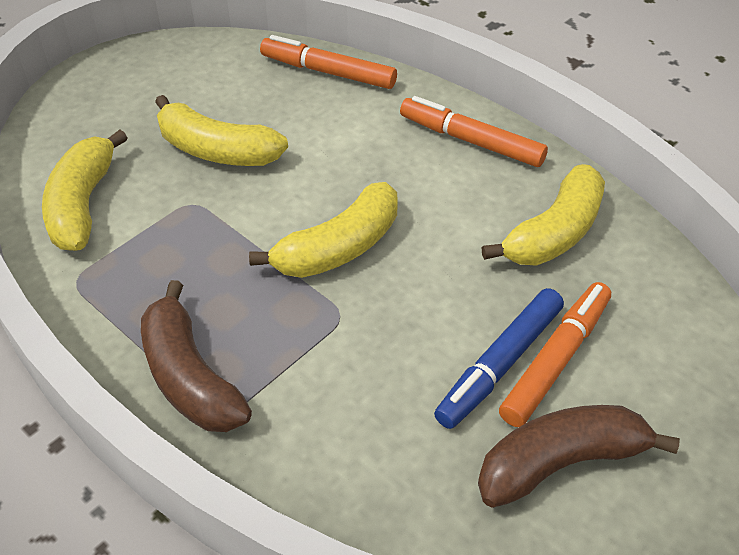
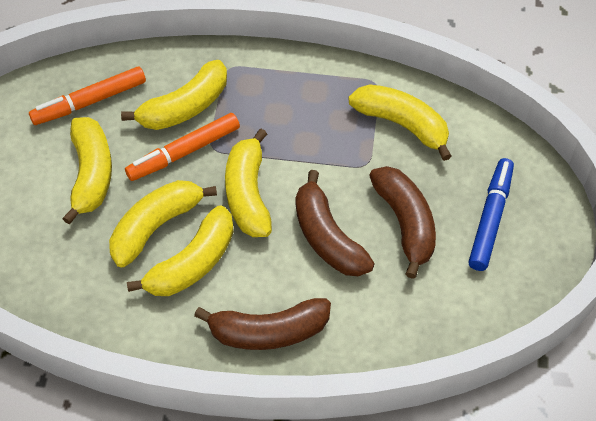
brown banana: [141,280,252,432] [478,405,680,508] = 2 -> [194,298,331,350] [296,170,375,276] [369,166,436,279] = 3
orange marker: [260,35,397,89] [400,96,548,167] [499,282,611,427] = 3 -> [29,66,146,125] [125,113,240,181] = 2
yellow banana: [42,130,128,251] [155,95,288,166] [249,182,398,278] [481,164,605,266] = 4 -> [62,117,112,225] [109,180,217,267] [121,60,227,130] [127,205,234,296] [225,129,272,237] [349,84,452,161] = 6

